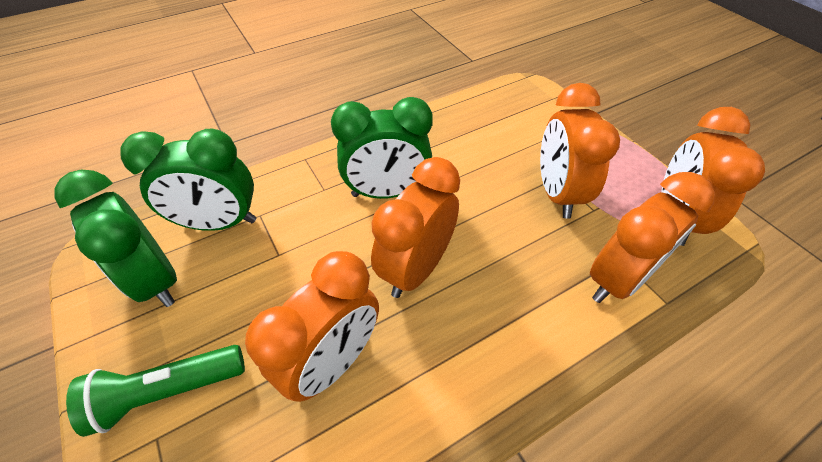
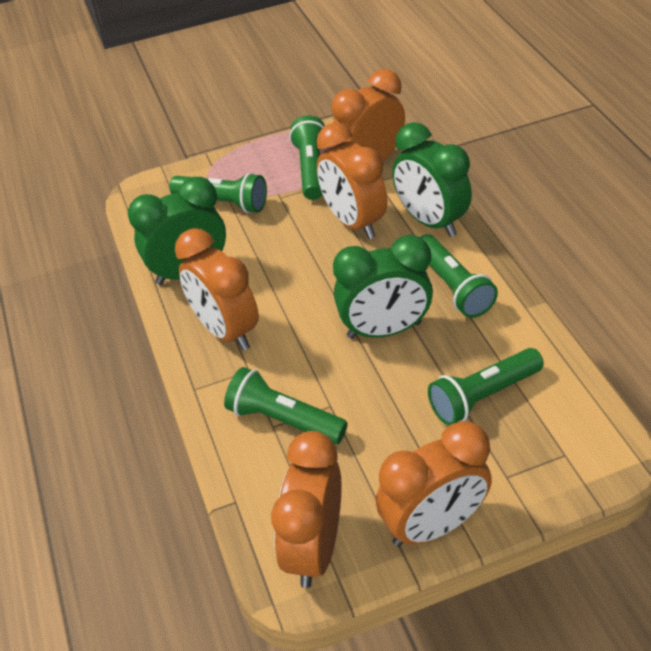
green flashlight: [66,345,245,437] = 1 -> [169,173,267,213] [224,367,348,444] [289,115,325,200] [421,234,498,318] [428,348,544,425] = 5

